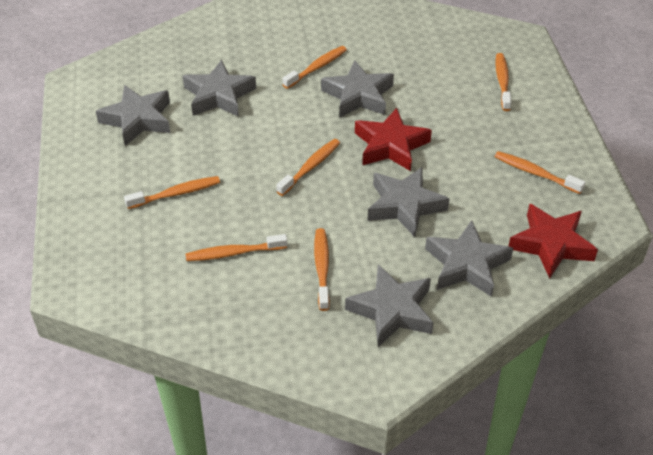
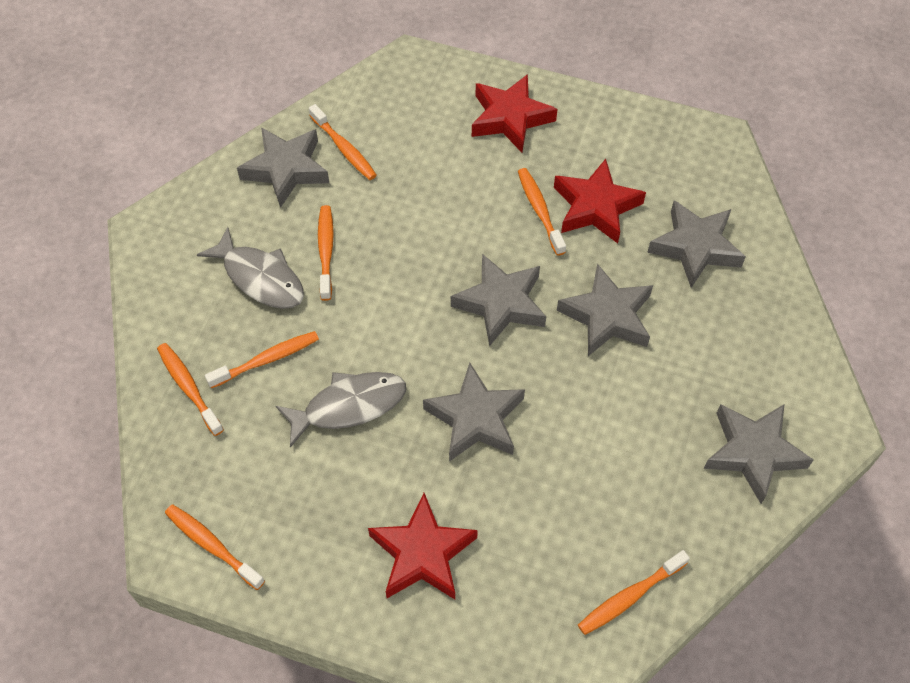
grey fish: none = 0 -> [197,227,304,309] [276,372,406,448] = 2
red star: [355,108,432,171] [509,204,598,278] = 2 -> [368,493,478,599] [472,74,558,152] [554,159,646,243] = 3

